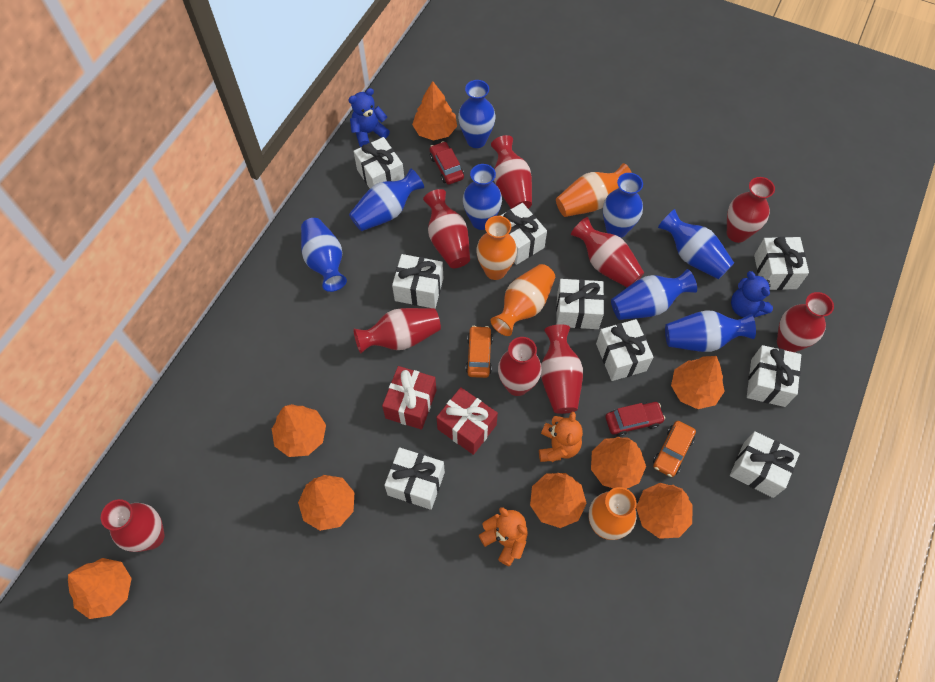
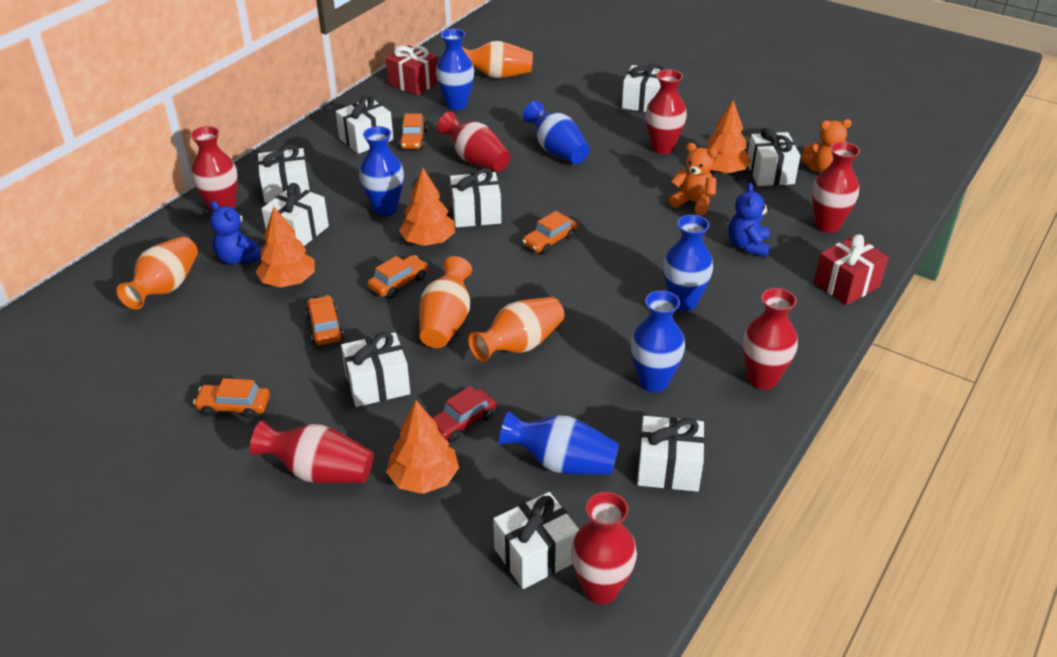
blue vase: [301,218,347,292] [349,168,424,231] [458,80,496,148] [463,164,502,230] [603,173,643,238] [611,269,697,320] [658,209,734,279] [665,310,756,352] = 8 -> [359,126,404,216] [436,29,474,110] [498,411,619,475] [523,101,590,164] [631,290,685,392] [663,215,713,311] = 6
orange car: [466,326,493,378] [653,421,696,477] = 2 -> [193,378,270,419] [306,295,344,345] [367,255,428,298] [399,114,427,149] [522,211,577,254] = 5
orange tree: [68,558,132,619] [272,404,326,457] [298,475,354,531] [412,81,457,141] [530,473,587,528] [591,437,646,489] [636,483,692,539] [671,356,725,409] = 8 -> [256,207,315,288] [386,400,459,494] [399,168,455,246] [705,100,751,174] = 4
red car: [430,141,464,185] [605,402,665,437] = 2 -> [432,386,496,442] = 1
red vase: [101,499,164,552] [353,308,441,354] [423,189,470,268] [491,135,532,209] [498,337,542,396] [541,324,583,414] [571,217,644,287] [727,177,775,243] [777,292,834,352] = 9 -> [190,126,238,213] [250,421,374,483] [437,112,510,172] [571,492,637,604] [646,69,687,154] [743,288,798,390] [812,142,860,233] = 7

